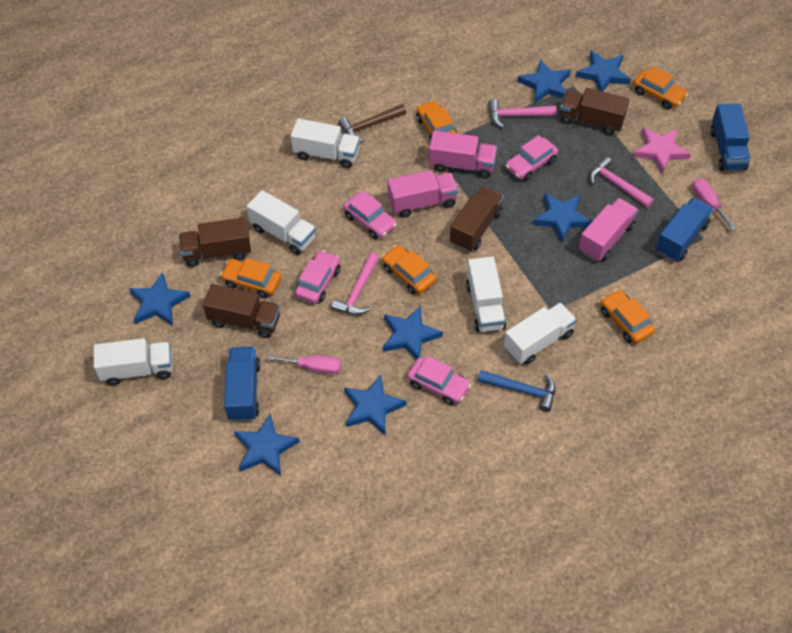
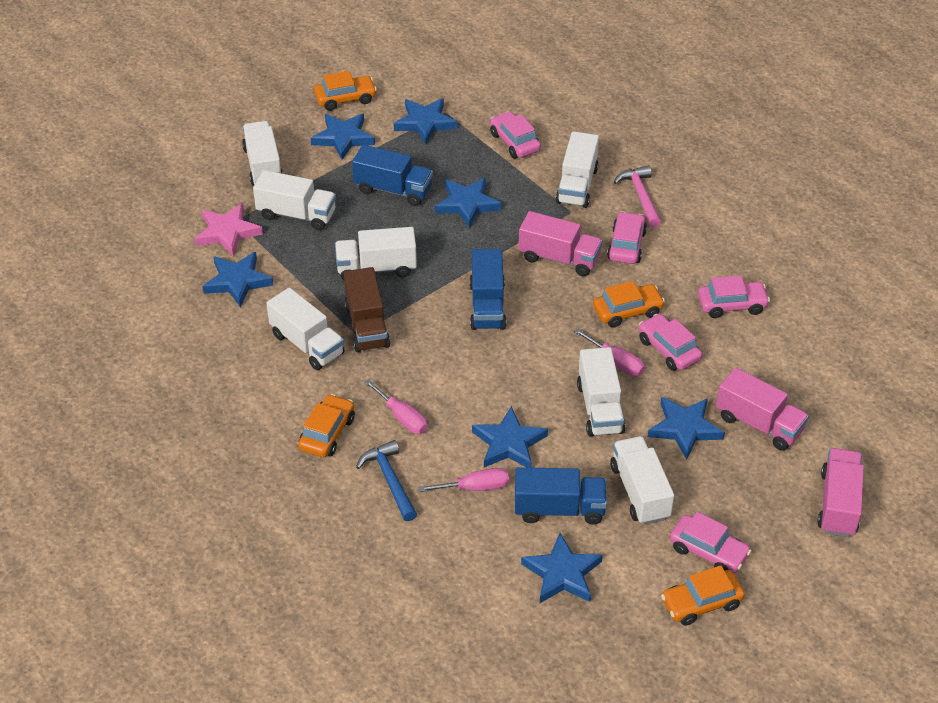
brown hammer: [338,104,406,142] = 1 -> none = 0
brown truck: [179,217,251,267] [203,284,280,338] [450,186,503,252] [560,88,629,135] = 4 -> [344,267,390,352] = 1
orange car: [220,258,281,298] [382,245,436,294] [416,100,457,142] [601,289,655,344] [633,66,688,109] = 5 -> [298,394,355,457] [314,71,377,111] [593,281,665,328] [661,565,745,625] = 4
pink car: [295,250,341,304] [343,191,397,239] [407,356,471,405] [505,135,558,181] = 4 -> [490,111,541,159] [607,211,647,264] [639,314,702,371] [670,512,751,573] [698,275,770,318] = 5
pink hammer: [331,253,379,315] [488,99,557,128] [589,156,654,208] = 3 -> [614,165,661,227] = 1
pink screwdriver: [268,355,341,374] [692,178,736,230] = 2 -> [364,379,427,434] [418,468,509,492] [574,328,645,376] = 3
white truck: [94,338,172,385] [247,190,316,255] [291,118,360,168] [466,257,506,332] [504,302,577,365] = 5 -> [242,121,283,186] [253,170,336,230] [266,288,344,370] [335,227,417,280] [555,131,599,208] [577,347,625,437] [610,436,674,525] = 7

